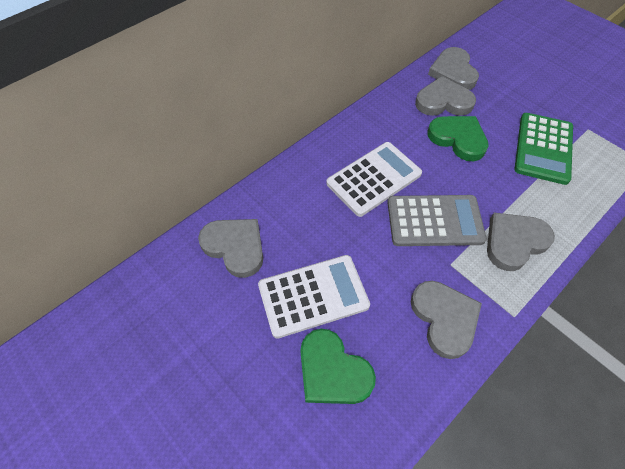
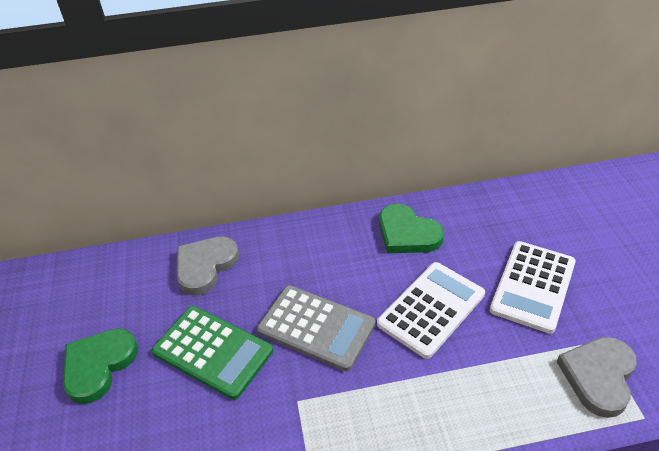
grey heart: [198,219,263,278] [411,281,482,359] [415,76,476,116] [428,47,479,90] [487,213,555,271] = 5 -> [177,237,239,295] [557,337,637,418] = 2

